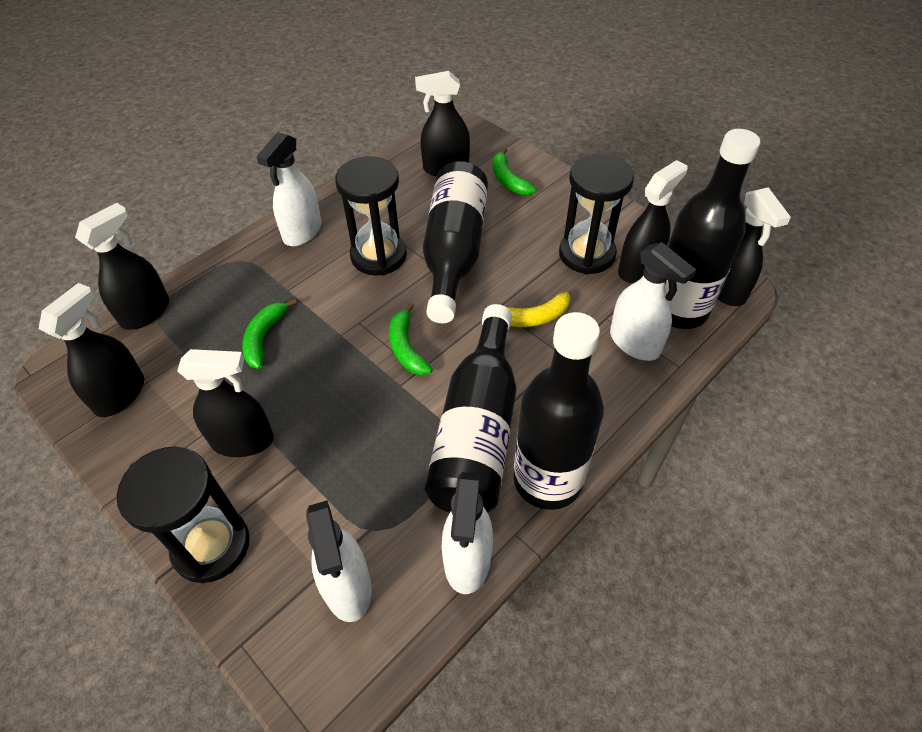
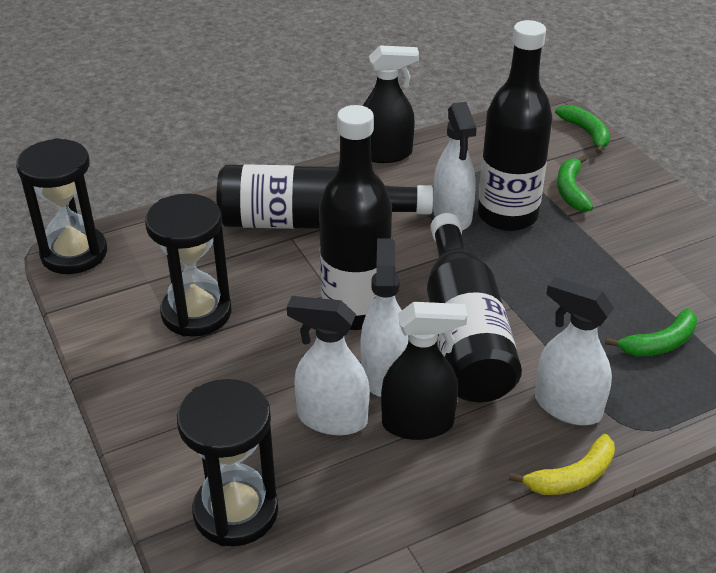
black spray bottle: [39,283,144,417] [75,203,169,330] [177,349,274,457] [415,71,470,176] [618,160,688,283] [718,187,791,306] = 6 -> [363,45,419,163] [381,302,467,440] = 2

